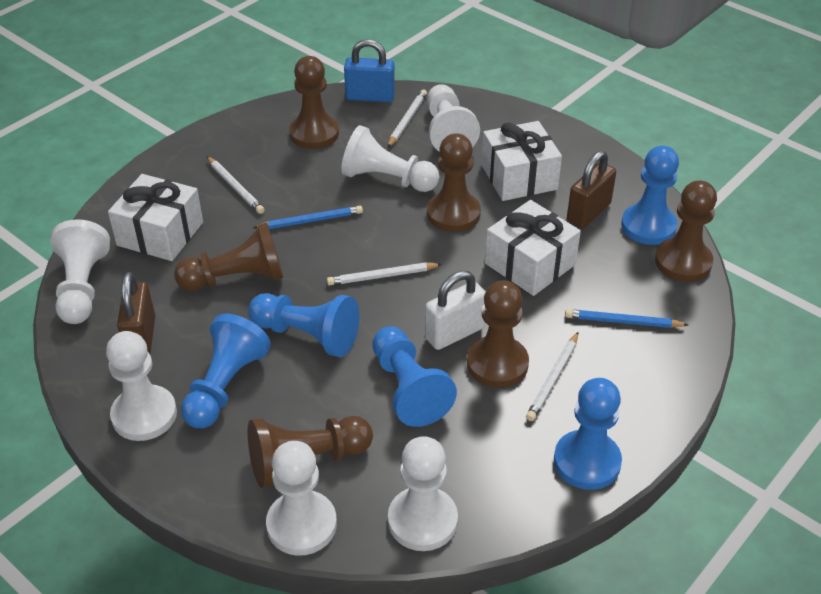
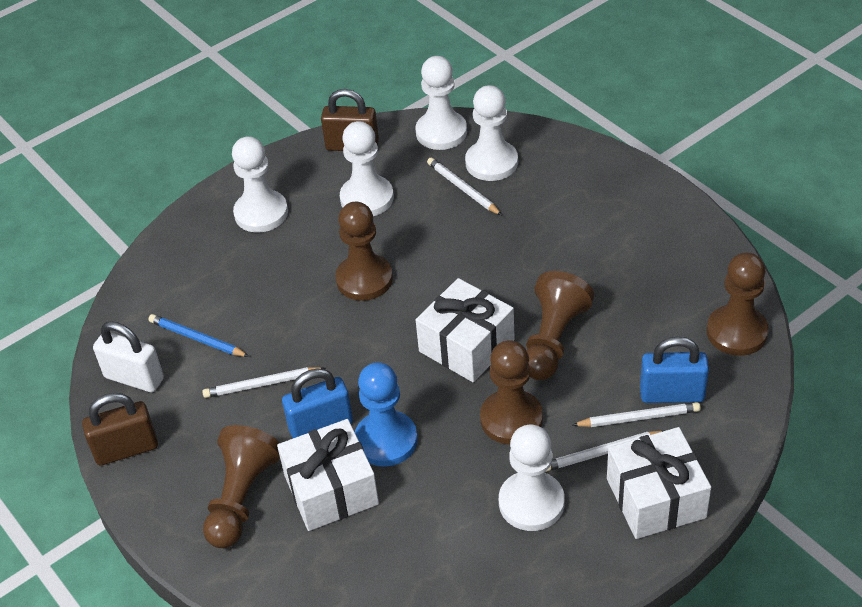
blue padlock: [344,39,395,103] = 1 -> [282,368,353,439] [640,337,709,403] = 2
blue pawn: [181,313,271,428] [248,293,360,357] [372,326,457,427] [554,378,622,490] [621,146,679,245] = 5 -> [355,362,418,467] = 1
blue pencil: [253,206,363,229] [565,309,688,328] = 2 -> [148,314,250,357] = 1
brown pawn: [174,223,283,291] [248,416,373,488] [289,56,339,149] [427,133,481,232] [467,280,529,388] [655,180,717,282] = 6 -> [203,425,280,548] [336,202,393,301] [480,340,543,445] [526,271,594,380] [707,252,769,356] = 5
white pawn: [50,219,110,324] [106,331,177,441] [266,441,337,556] [341,125,440,192] [388,436,458,551] [427,84,480,152] = 6 -> [232,136,288,233] [340,121,394,216] [416,56,467,150] [465,85,518,181] [499,425,565,531] = 5

